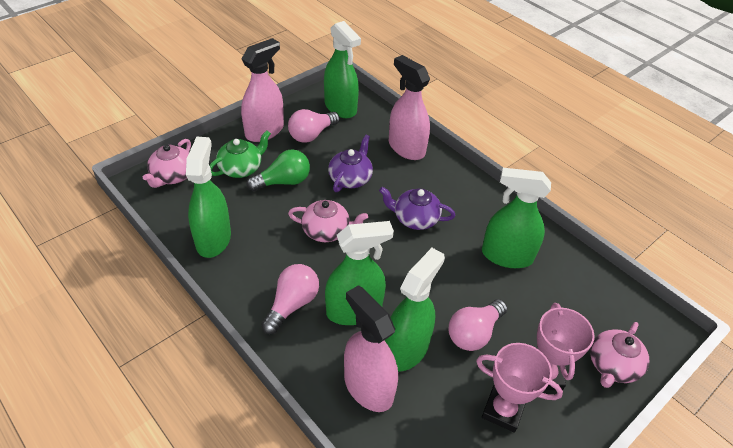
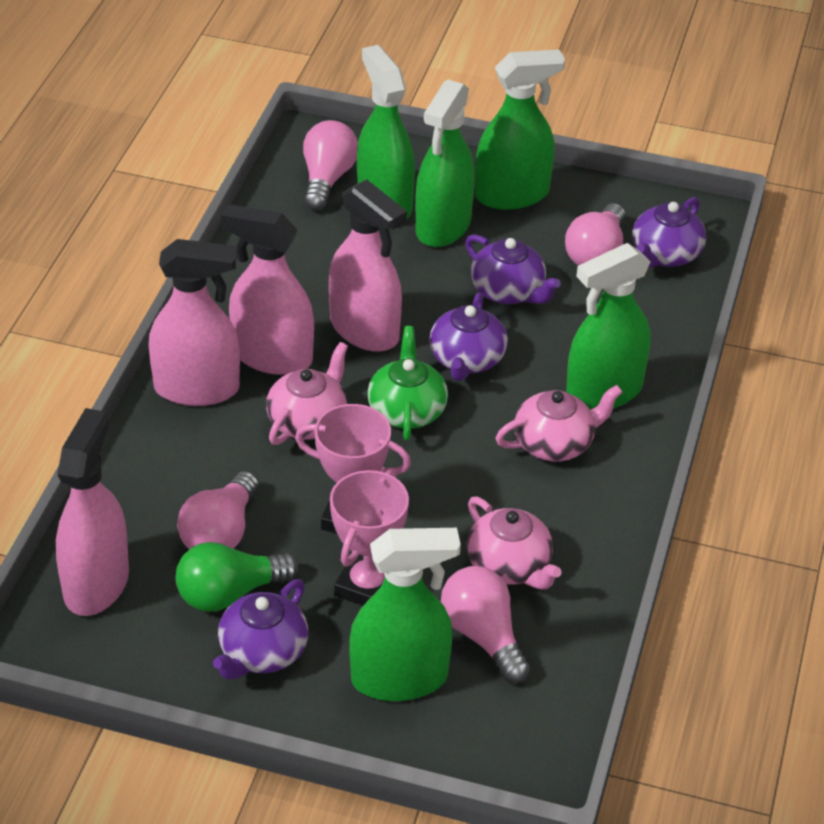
pink light bulb: [261,264,319,334] [288,109,340,143] [448,299,507,351] = 3 -> [177,471,259,549] [303,120,358,211] [441,566,530,683] [565,203,625,265] = 4
pink spray bottle: [241,38,284,142] [344,285,398,412] [389,55,430,160] = 3 -> [56,408,129,616] [149,239,240,406] [221,204,314,375] [329,180,407,352] = 4
purple teapot: [328,134,373,192] [379,187,455,230] = 2 -> [213,579,308,680] [429,293,508,381] [465,234,561,304] [632,197,706,268] = 4

